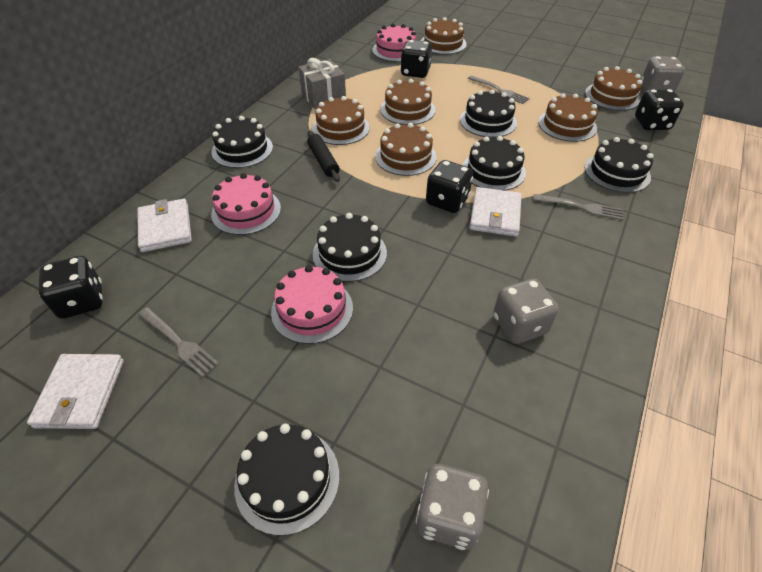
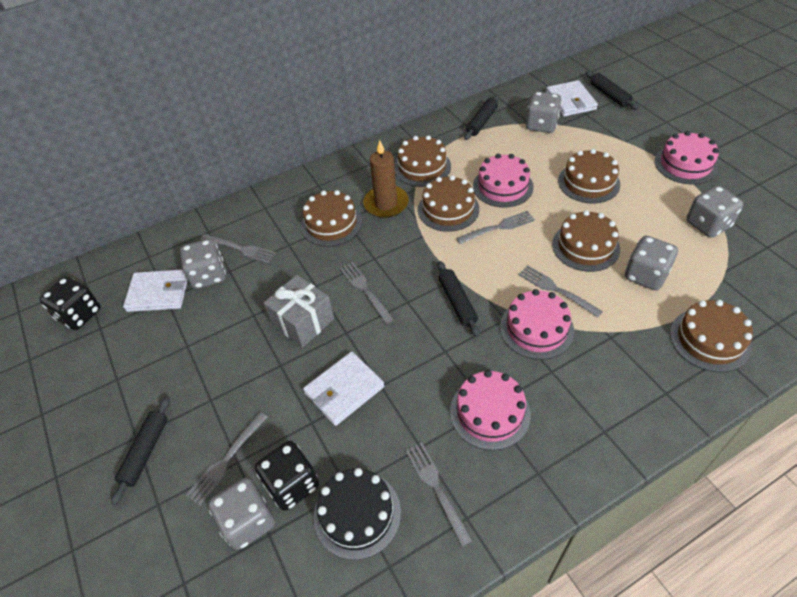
black cake: [211,116,273,168] [234,424,339,536] [313,213,387,282] [460,89,517,138] [463,136,526,191] [585,137,653,193] = 6 -> [314,468,401,560] = 1
black dice: [38,256,103,319] [400,40,432,78] [426,160,473,213] [635,89,684,130] = 4 -> [39,277,101,330] [255,441,319,511] = 2
black rolling pin: [307,131,340,182] = 1 -> [111,397,170,505] [438,261,480,337] [464,95,499,140] [586,71,639,110] = 4
brown candle: none = 0 -> [363,140,409,218] = 1
grey dice: [416,464,489,550] [493,278,559,344] [641,56,685,91] = 3 -> [180,239,226,289] [208,477,275,550] [526,92,562,133] [625,236,678,290] [687,186,743,238] = 5
grey fork: [138,307,219,377] [468,75,530,104] [533,194,624,220] = 3 -> [186,412,268,506] [201,234,276,263] [340,262,394,324] [405,442,473,547] [456,211,535,244] [518,265,603,318] = 6
pink cake: [211,173,281,235] [271,265,353,344] [373,24,416,62] = 3 -> [450,370,531,450] [473,154,534,207] [500,289,574,360] [655,131,719,185] = 4

